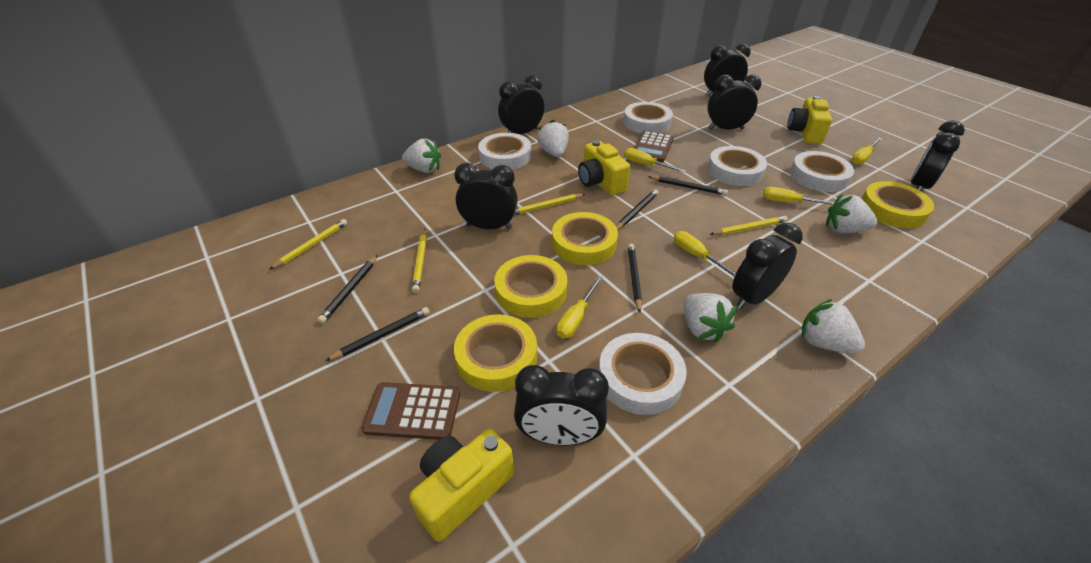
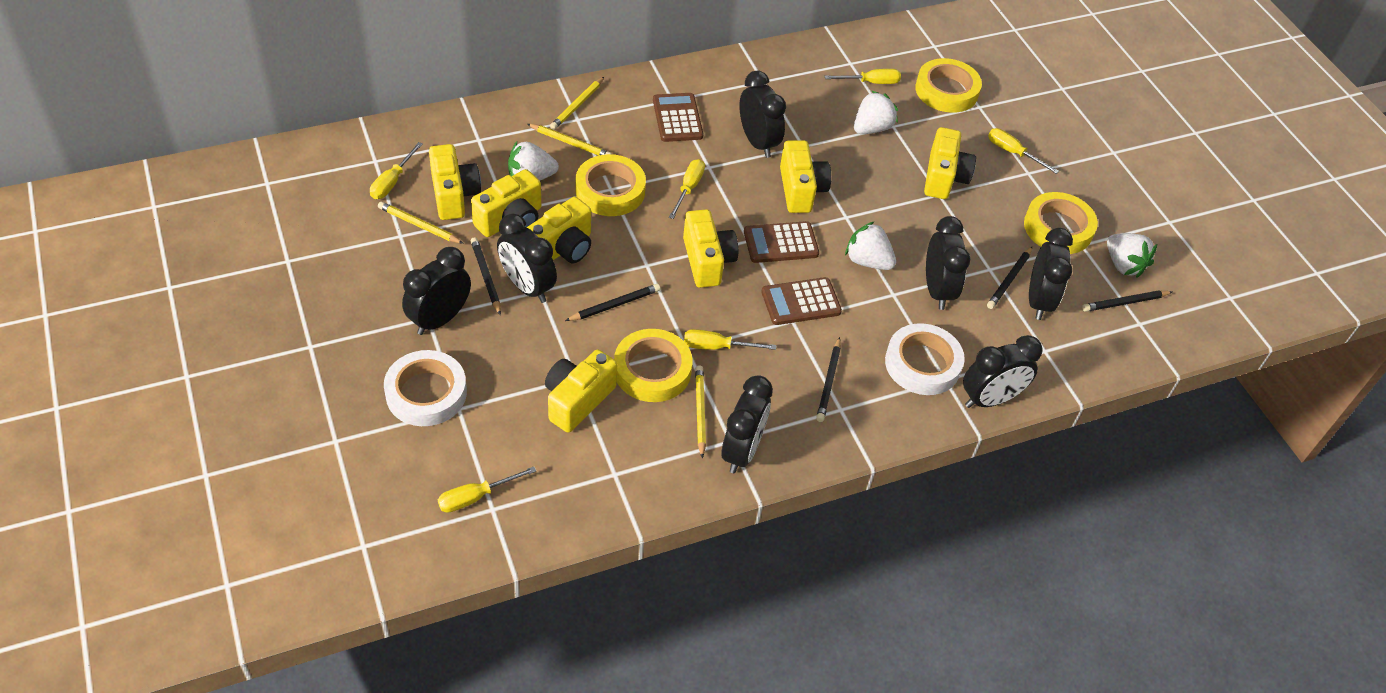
brown calculator: [361,382,460,440] [634,131,674,162] = 2 -> [653,93,703,142] [744,221,819,263] [761,277,842,325] = 3
white strawberry: [402,139,441,173] [537,120,569,157] [684,293,737,343] [802,299,865,354] [826,194,877,233] = 5 -> [508,141,559,181] [845,221,896,270] [854,90,898,134] [1107,233,1157,278] = 4
white tape: [478,133,531,170] [599,333,687,415] [623,102,673,133] [708,146,767,186] [790,151,854,192] = 5 -> [384,350,467,426] [885,323,965,395] = 2
yellow camera: [409,429,514,542] [578,140,630,195] [787,96,832,144] = 3 -> [429,144,481,220] [471,169,541,237] [527,197,591,263] [545,349,617,433] [683,209,738,288] [780,140,831,213] [924,127,976,199] = 7
yellow screwdriver: [557,276,603,339] [624,148,686,173] [674,231,736,277] [763,187,834,205] [851,137,882,165] = 5 -> [370,142,423,199] [438,467,536,513] [669,159,705,219] [684,329,776,350] [825,69,901,84] [988,128,1059,174] = 6

